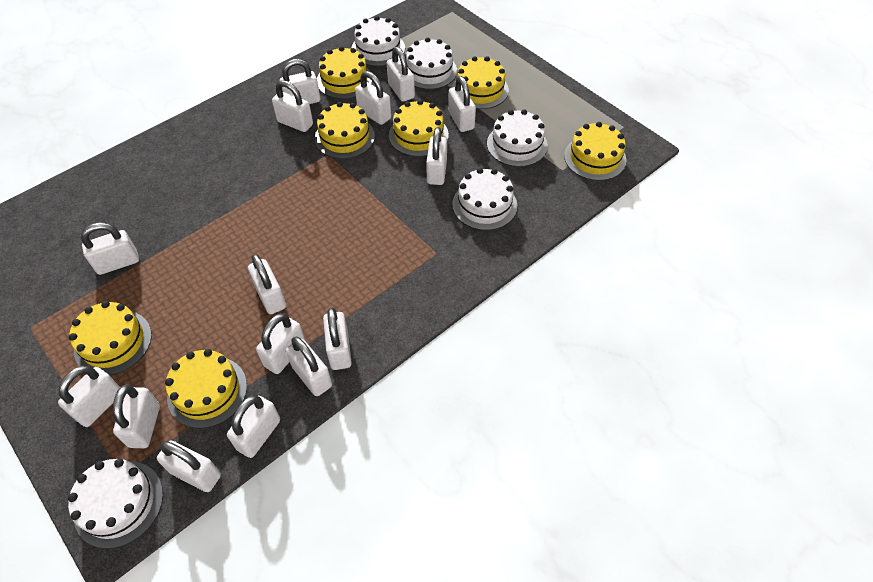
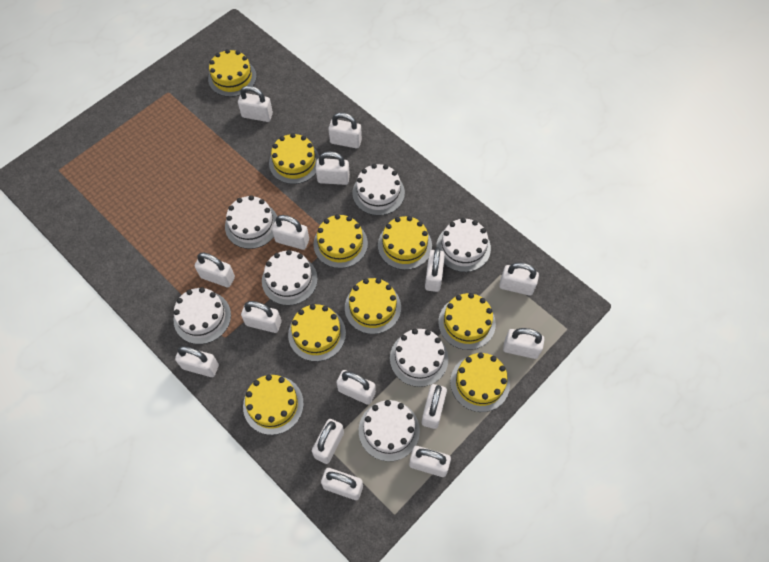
white cake: [68,459,163,549] [352,16,405,66] [406,37,457,89] [452,168,517,230] [487,109,548,167] = 5 -> [174,287,231,344] [225,195,277,249] [262,250,318,305] [352,164,405,216] [359,400,420,461] [390,329,448,387] [436,218,491,272] = 7
yellow cake: [69,301,152,375] [165,349,247,428] [315,102,375,159] [317,46,372,99] [389,100,449,157] [452,56,509,109] [564,122,626,181] = 7 -> [208,49,257,97] [243,375,304,435] [269,133,319,184] [288,304,346,362] [313,214,368,268] [345,278,401,334] [378,216,432,270] [438,293,496,350] [450,352,510,412] = 9

